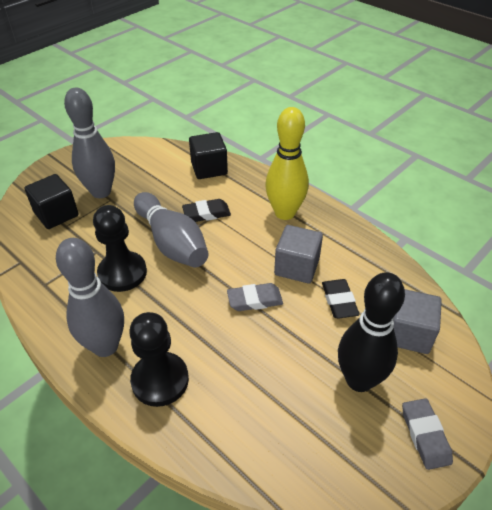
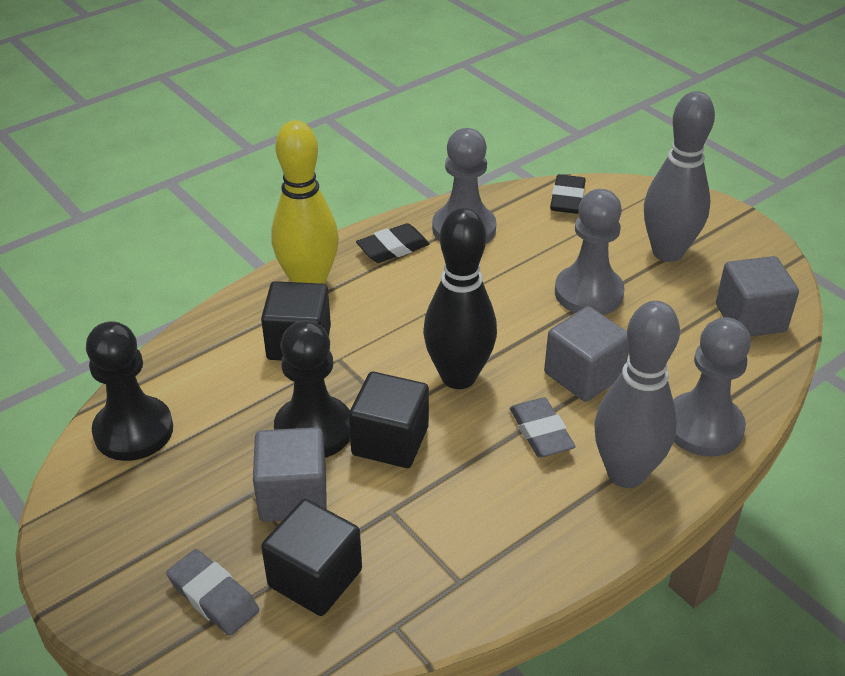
black cube: [24,174,79,229] [189,132,228,179] = 2 -> [261,281,331,360] [261,499,362,616] [349,372,429,468] = 3
grey bowling pin: [56,238,124,357] [64,88,115,198] [134,192,209,268] = 3 -> [594,301,680,488] [644,91,715,262] = 2
grey cube: [274,225,323,283] [393,289,442,354] = 2 -> [253,427,327,522] [544,306,629,402] [716,256,799,336] = 3
grey pawn: none = 0 -> [432,128,496,244] [555,189,625,315] [673,317,751,457] = 3

